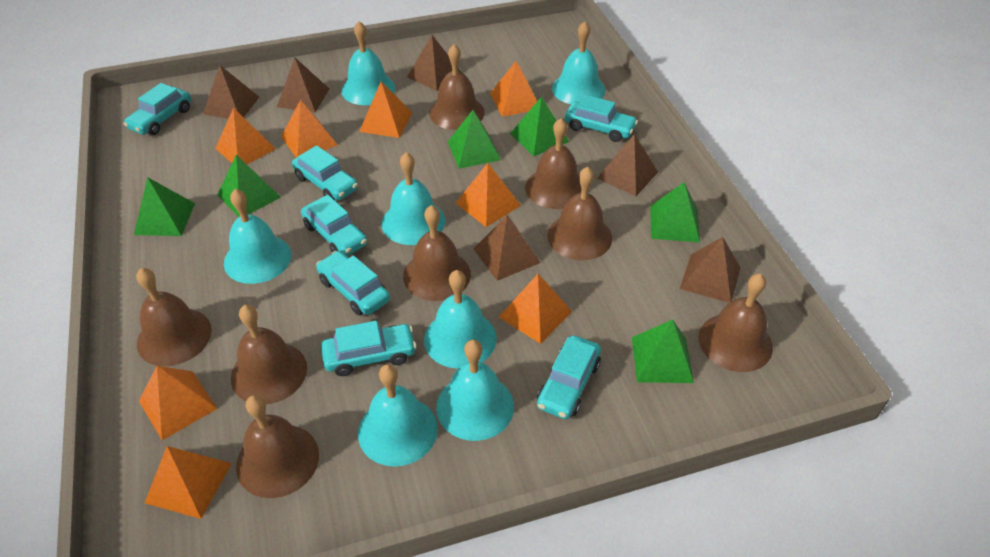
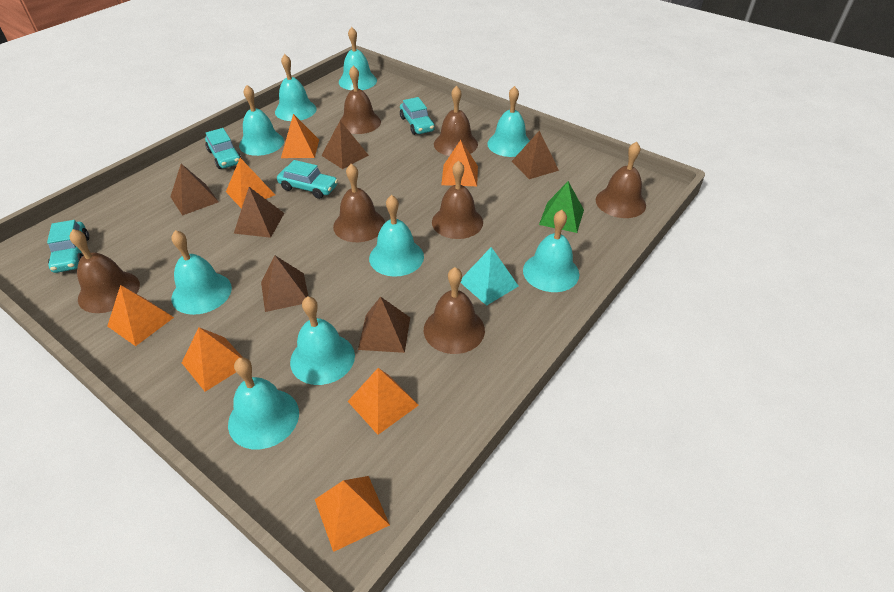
brown bell: [136,268,212,366] [231,305,307,404] [236,395,319,498] [403,205,471,301] [429,44,485,130] [525,118,581,209] [547,166,612,260] [698,273,773,372] = 8 -> [70,229,140,313] [333,164,385,242] [340,66,381,134] [424,267,485,354] [432,160,483,239] [434,86,478,156] [596,141,646,218] = 7
green pyramid: [134,177,195,236] [217,155,281,217] [448,110,501,169] [510,96,569,156] [632,319,694,383] [650,182,700,243] = 6 -> [539,181,584,233] = 1
orange pyramid: [139,366,217,440] [145,446,232,519] [215,107,276,164] [281,100,337,158] [359,81,412,138] [456,163,521,227] [490,61,537,117] [499,274,572,344] = 8 -> [107,285,174,346] [182,327,242,392] [226,158,275,209] [281,114,319,158] [315,476,390,552] [347,368,419,435] [441,140,478,186] = 7
turquoise bell: [224,189,291,284] [341,21,395,105] [358,364,438,467] [382,152,445,245] [424,270,497,368] [436,339,514,441] [552,21,606,104] = 7 -> [171,230,232,315] [228,357,299,449] [239,85,284,156] [275,54,317,121] [290,296,355,385] [339,27,377,90] [369,195,424,277] [487,86,530,157] [523,210,579,292] = 9
turquoise car: [124,83,191,135] [292,145,358,200] [301,195,367,256] [316,251,390,316] [321,321,417,376] [537,335,601,419] [565,95,638,142] = 7 -> [47,220,89,273] [205,128,242,169] [277,160,338,199] [400,97,435,135] = 4
turquoise pyramid: none = 0 -> [460,247,518,306] = 1

